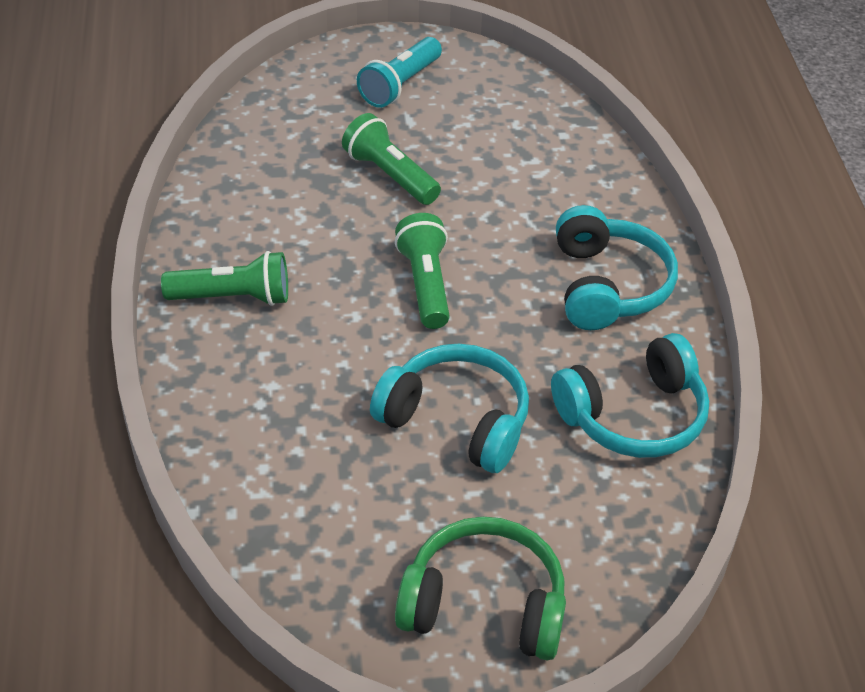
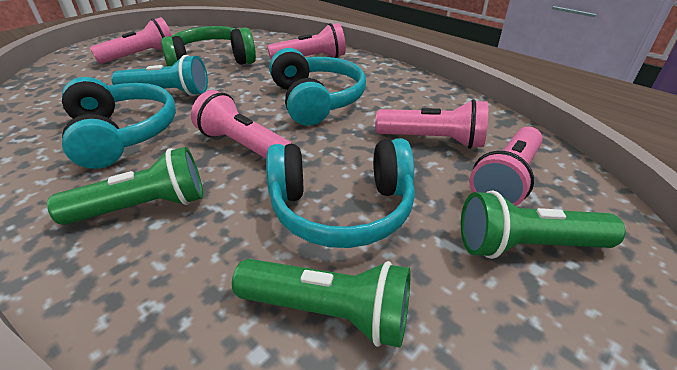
pink flashlight: none = 0 -> [90,17,172,64] [191,90,292,158] [267,23,346,60] [375,99,488,149] [469,127,543,206] = 5

